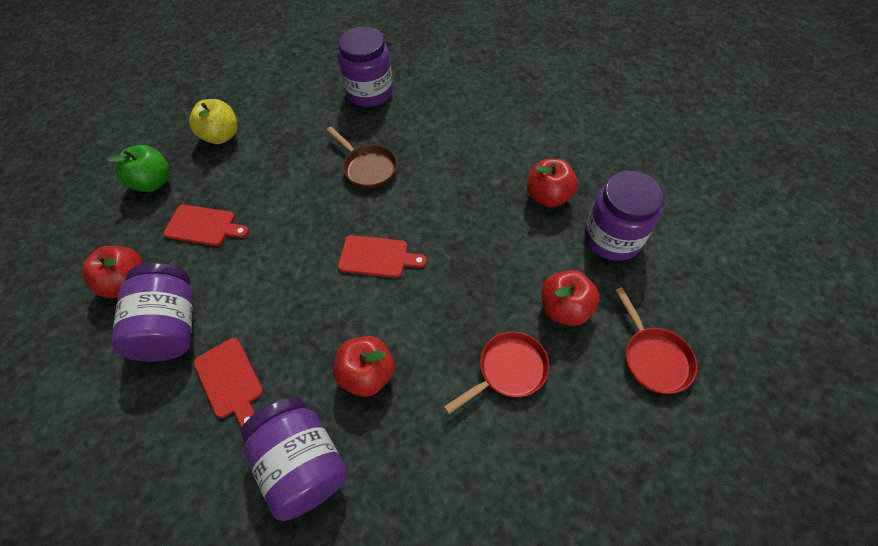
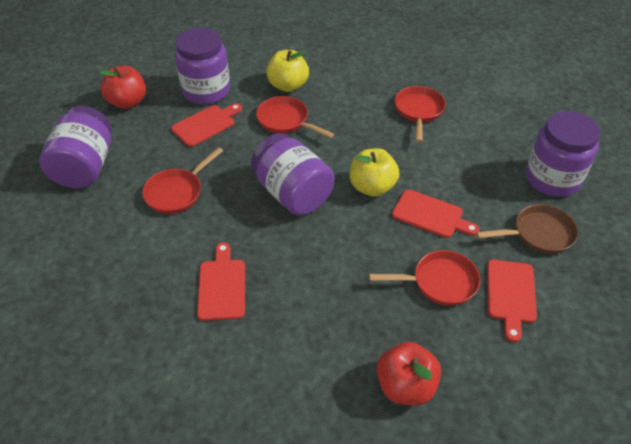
green apple: [107,145,170,192] = 1 -> none = 0
red apple: [82,246,144,298] [333,336,395,397] [527,159,578,208] [541,270,600,326] = 4 -> [99,66,146,109] [377,342,441,406] = 2
red cutting board: [164,205,249,246] [194,338,263,427] [338,235,427,278] = 3 -> [171,103,242,147] [197,242,245,321] [392,190,479,238] [487,260,537,342] = 4
red pan: [444,331,549,414] [615,287,697,394] = 2 -> [142,147,223,214] [256,96,334,138] [369,250,480,306] [395,86,446,143] = 4
yellow apple: [189,99,238,144] = 1 -> [267,50,309,92] [350,148,399,197] = 2

